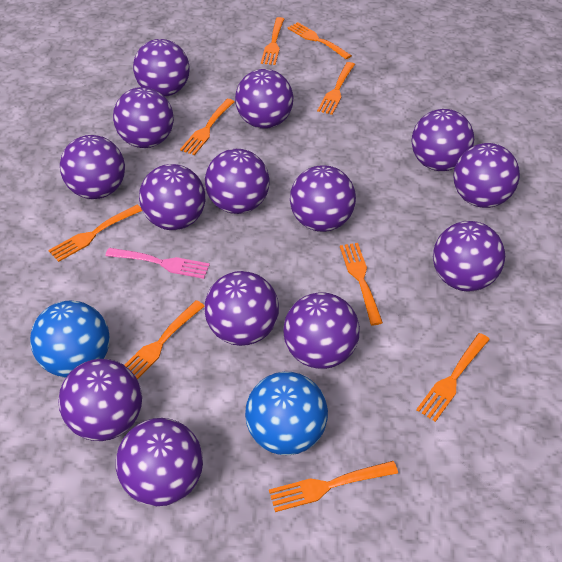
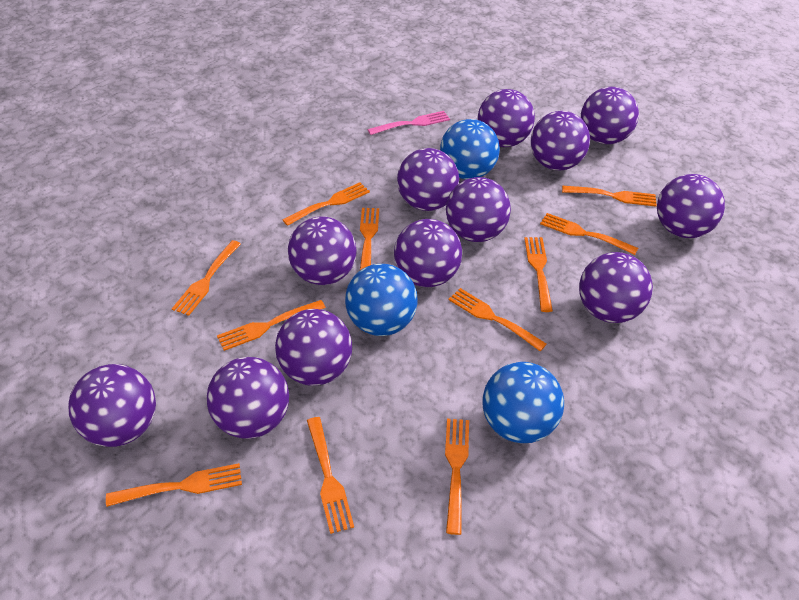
blue ball: [30,301,110,378] [245,372,328,455] = 2 -> [345,264,418,336] [440,119,500,179] [482,362,564,443] = 3
orange fork: [48,205,142,262] [124,300,204,379] [180,99,235,155] [261,17,284,65] [269,461,398,512] [287,22,352,59] [317,62,355,115] [340,243,383,325] [416,333,490,422] = 9 -> [106,463,242,507] [172,240,241,316] [217,300,326,351] [282,182,370,226] [307,417,354,534] [360,208,379,270] [445,419,469,535] [448,288,547,351] [524,237,553,312] [540,213,638,255] [562,186,657,206] = 11
purple ball: [58,359,142,441] [60,135,125,199] [113,87,174,148] [116,418,203,506] [133,39,190,97] [139,164,205,230] [204,271,279,346] [205,149,270,214] [235,69,294,129] [283,292,360,369] [290,165,356,232] [412,109,474,171] [433,221,505,292] [454,143,520,208] = 14 -> [68,364,156,447] [206,357,289,439] [275,309,352,386] [288,217,356,285] [394,219,462,287] [397,148,459,211] [446,177,511,242] [477,89,535,147] [531,111,590,170] [579,252,653,323] [581,87,639,144] [657,174,725,238] = 12

